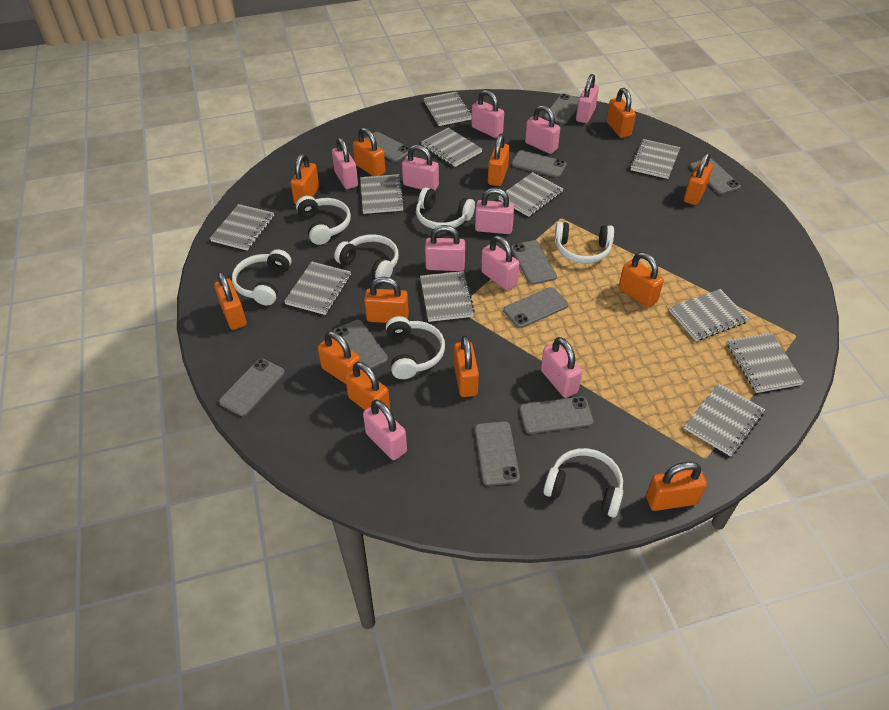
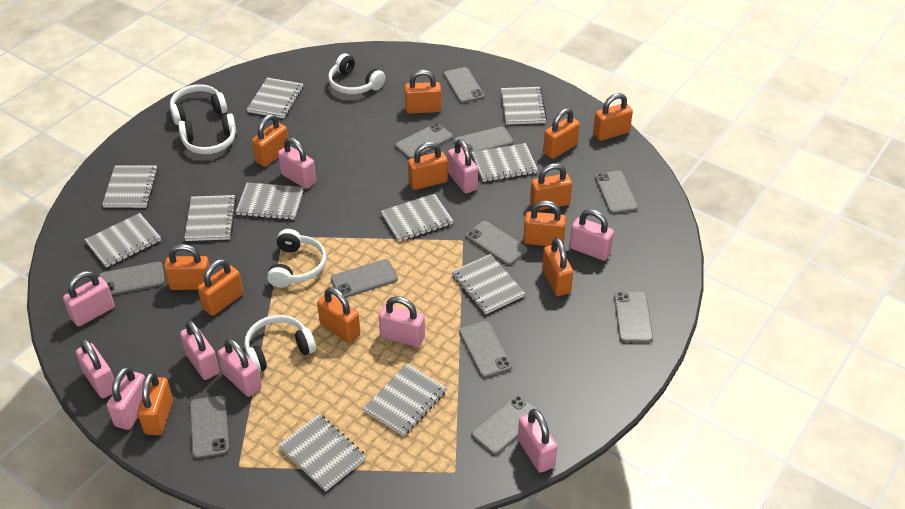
grey phone: [219,359,285,416] [333,320,388,369] [365,132,410,162] [475,421,520,486] [503,287,568,328] [511,150,567,178] [511,240,557,285] [520,397,593,434] [544,94,579,124] [690,158,741,195] = 10 -> [99,262,165,295] [190,395,229,459] [331,259,398,297] [395,123,453,159] [444,67,484,103] [454,126,513,155] [459,321,512,378] [466,221,528,265] [471,395,542,455] [595,171,638,214] [614,292,653,343] = 11
white headphones: [232,249,292,305] [296,196,351,245] [334,234,399,279] [386,316,445,379] [416,187,475,229] [543,448,623,517] [554,222,614,263] = 7 -> [170,84,227,125] [178,113,236,154] [244,315,316,372] [267,229,326,288] [328,53,385,94] = 5

